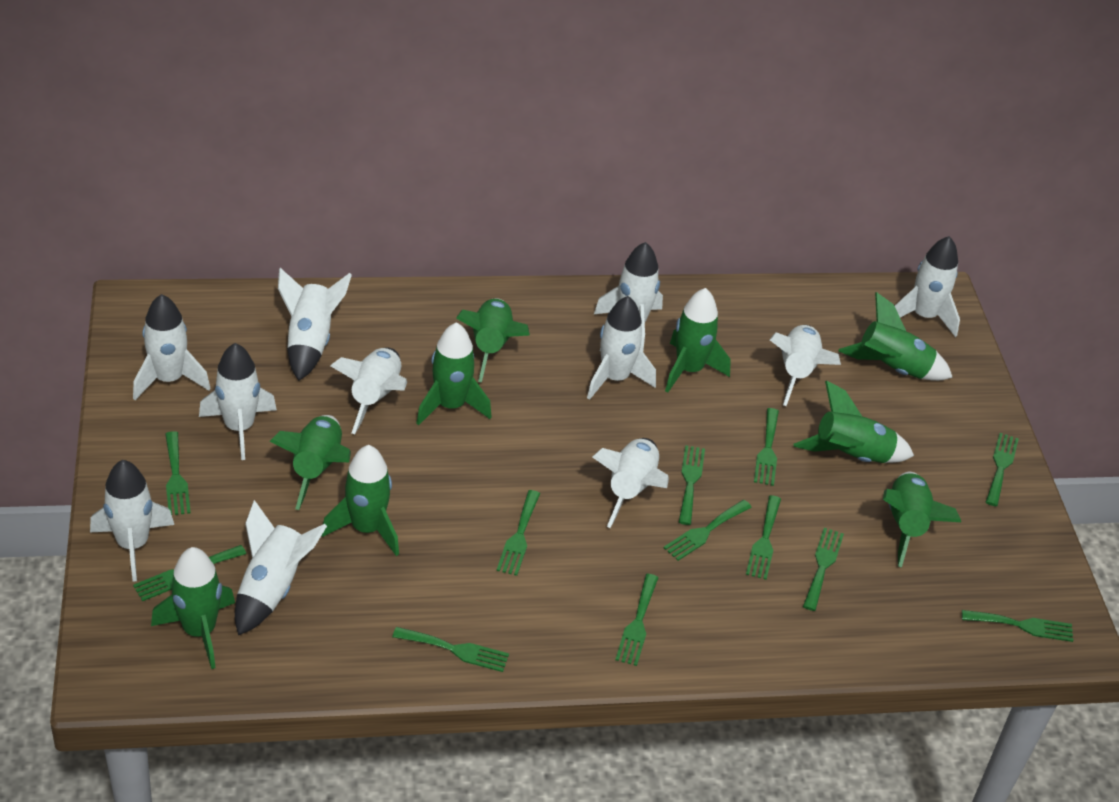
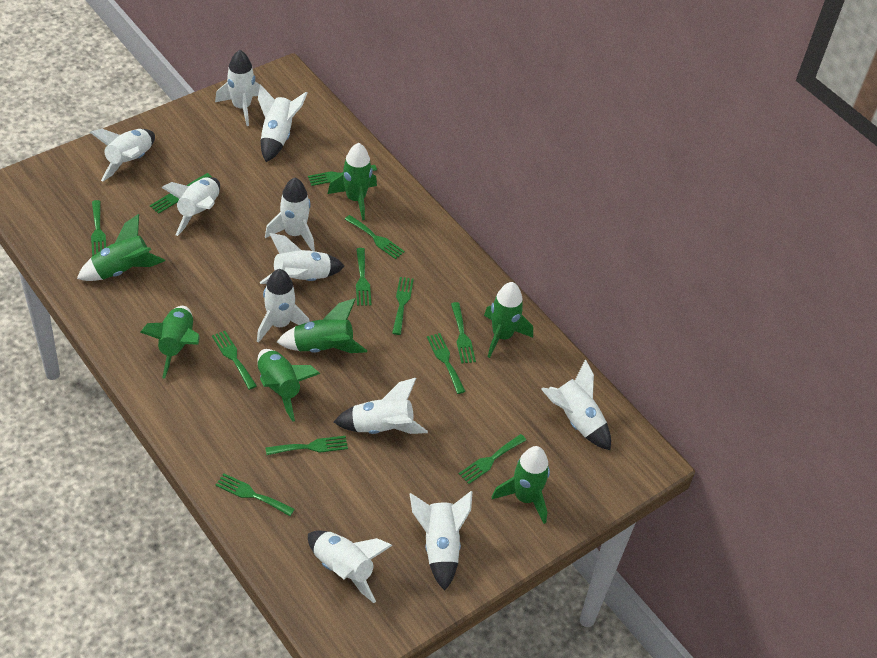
green rocket: [151,547,235,669] [270,415,351,510] [321,445,399,556] [416,322,492,426] [456,298,530,383] [665,288,731,392] [794,381,914,463] [838,292,953,381] [883,472,961,567] = 9 -> [77,214,165,281] [140,306,200,379] [258,349,320,422] [277,298,367,353] [328,143,377,220] [484,282,533,358] [492,446,550,524] = 7

